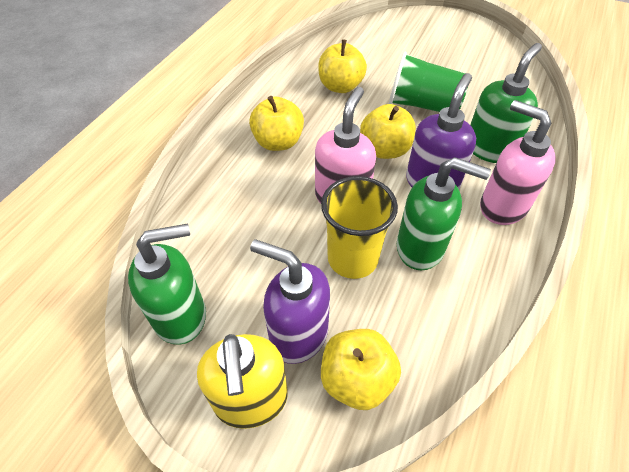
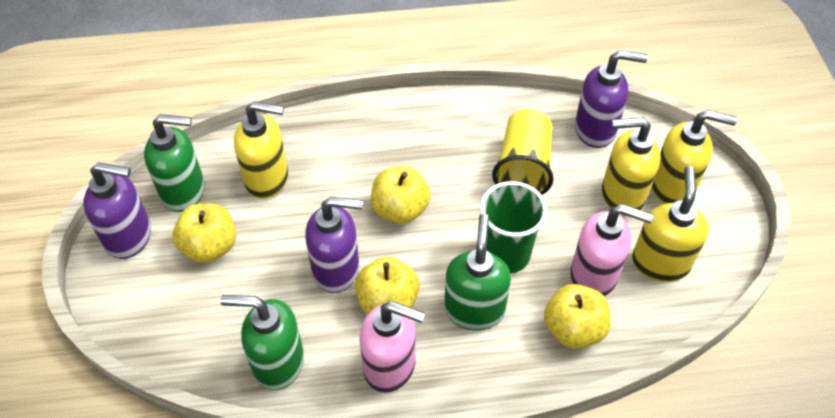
purple soap dispenser: [250,239,330,364] [406,73,476,189] = 2 -> [83,162,151,259] [305,197,363,293] [575,50,648,148] = 3
yellow soap dispenser: [197,334,288,429] = 1 -> [234,101,288,199] [602,118,660,215] [632,166,709,282] [652,110,737,204] = 4

